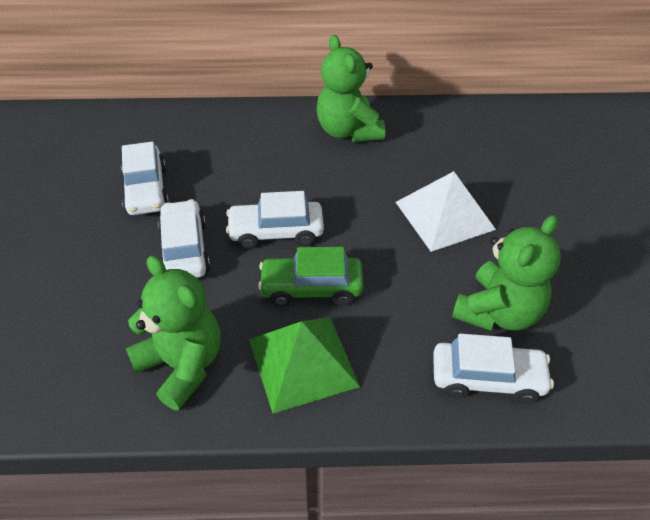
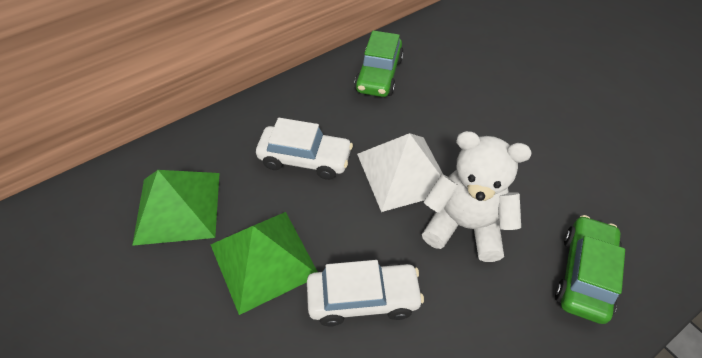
green car: [258,247,364,306] = 1 -> [354,31,404,97] [555,215,625,324] = 2
green pyramid: [249,317,360,414] = 1 -> [132,170,220,246] [211,212,318,315] = 2
green teddy bear: [125,255,221,410] [317,35,385,142] [452,215,561,331] = 3 -> none = 0
white car: [121,142,169,215] [157,199,210,278] [226,191,324,249] [433,334,554,404] = 4 -> [256,118,353,180] [307,260,424,326] = 2
white teddy bear: none = 0 -> [422,131,532,262] = 1

